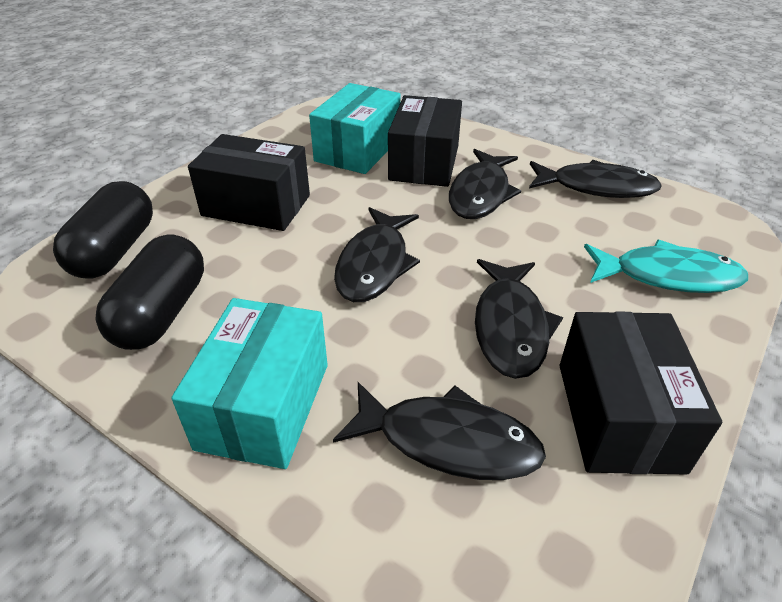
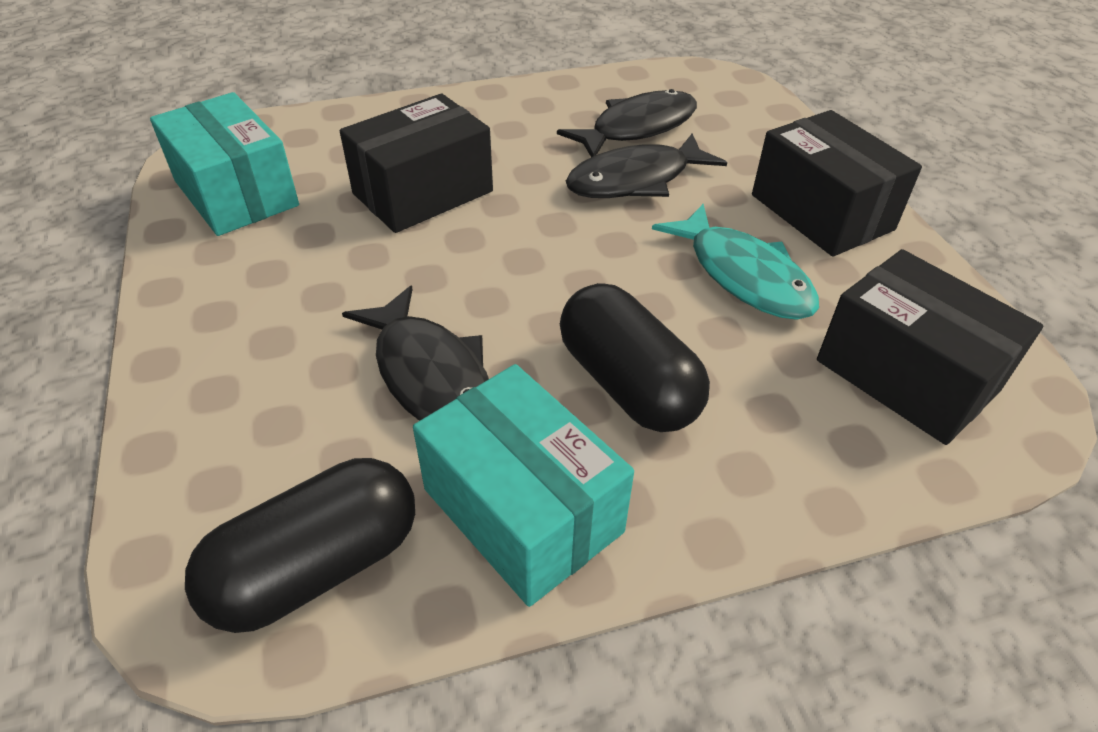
black fish: [333,382,546,480] [334,207,420,302] [449,149,521,219] [475,259,563,379] [529,160,662,198] = 5 -> [342,286,489,421] [557,89,697,157] [566,133,727,198] = 3

